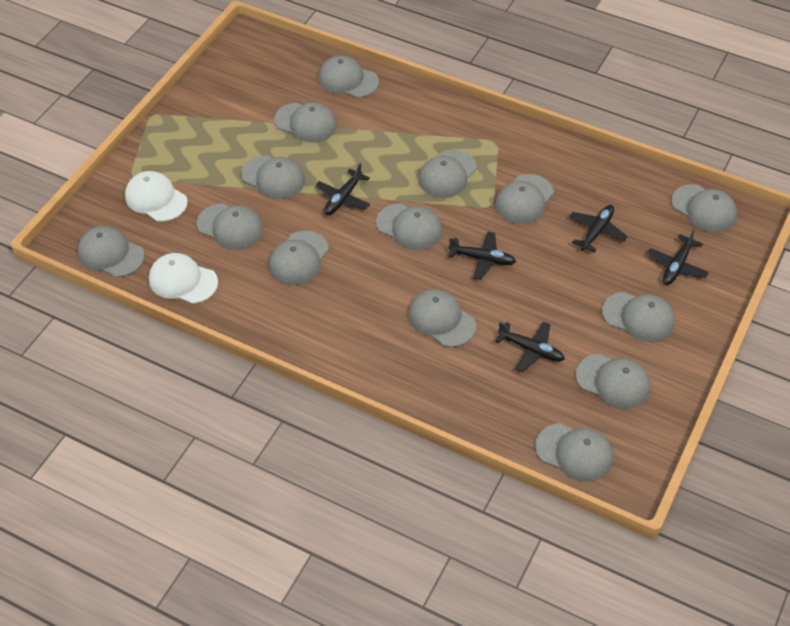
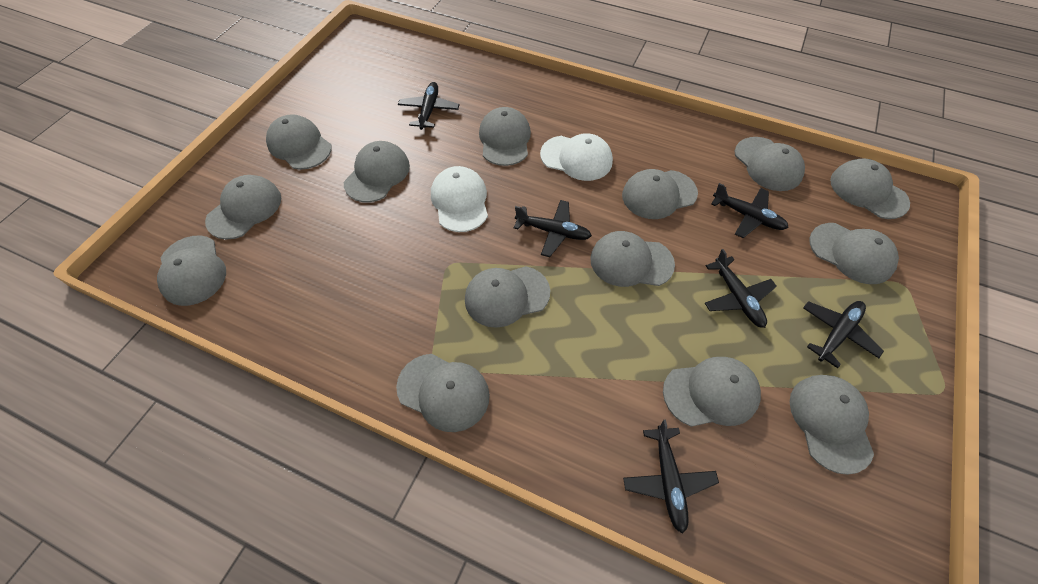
black plane: [315,163,370,215] [448,231,516,280] [495,321,565,372] [569,205,628,253] [647,229,709,285] = 5 -> [398,82,459,130] [514,200,592,257] [623,420,719,534] [705,249,777,328] [711,183,789,238] [803,301,884,368] = 6

